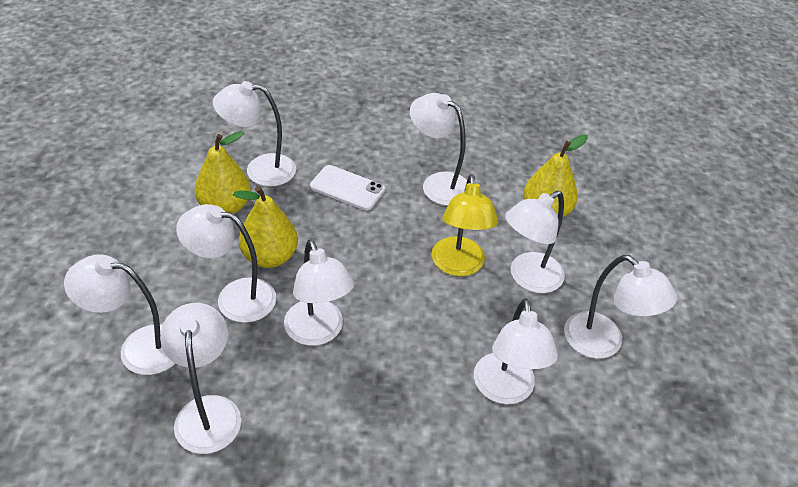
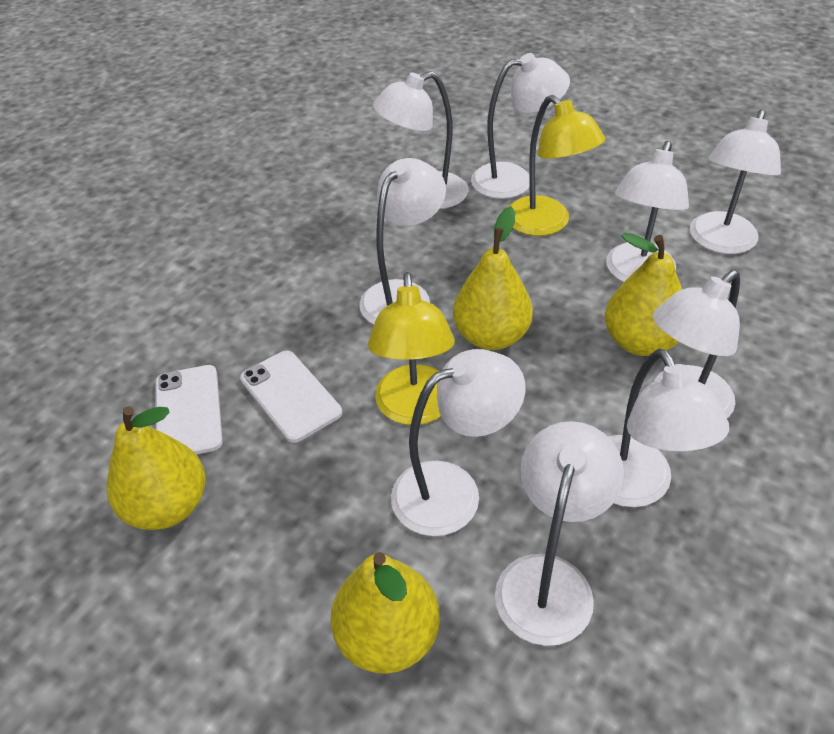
white phone: [310,165,385,211] = 1 -> [155,365,223,455] [240,350,342,443] = 2
yellow lamp: [432,174,498,276] = 1 -> [368,272,455,425] [507,95,605,236] = 2
yellow pear: [194,131,251,214] [233,186,298,268] [523,134,588,217] = 3 -> [107,406,205,530] [331,552,440,674] [453,206,533,350] [605,233,682,356] = 4

